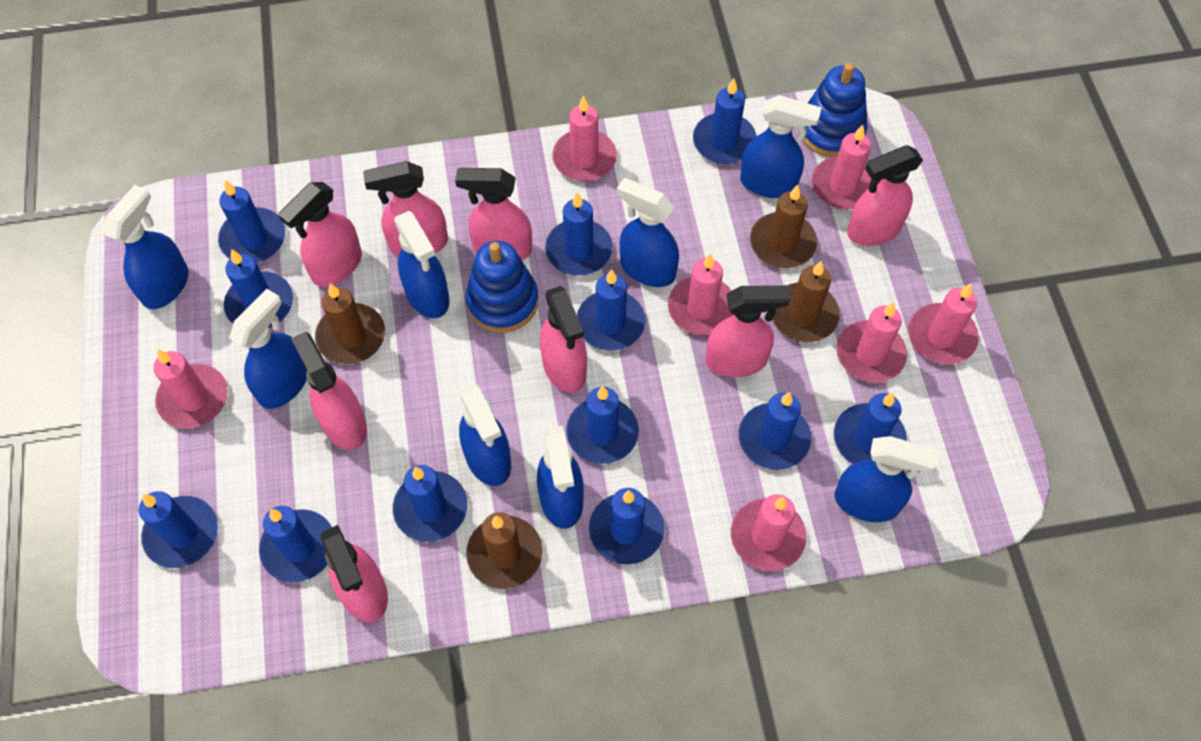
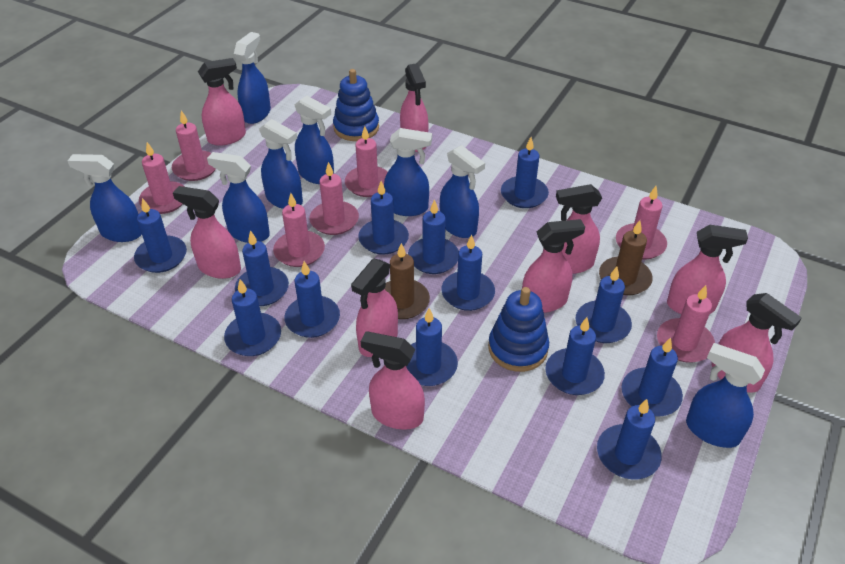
blue candle: [139,491,218,568] [218,180,285,263] [224,249,293,328] [259,506,332,582] [393,465,468,542] [545,192,612,276] [566,386,639,464] [577,269,645,351] [589,488,664,565] [693,78,757,164] [739,392,811,470] [834,393,907,464] = 12 -> [134,198,187,273] [224,279,281,356] [235,230,289,306] [284,261,340,338] [358,181,409,255] [406,308,458,386] [408,199,459,274] [441,234,495,311] [501,137,549,208] [545,317,605,395] [575,267,632,343] [597,399,662,479] [622,337,683,417] = 13
brown candle: [315,283,385,364] [466,512,543,589] [750,185,817,268] [772,261,840,342] = 4 -> [384,243,430,319] [599,220,653,295] = 2
pink spray bottle: [278,182,362,287] [291,332,367,450] [320,525,388,622] [363,161,448,256] [455,168,532,260] [540,286,587,393] [706,285,790,377] [847,145,923,246] = 8 -> [173,186,241,279] [198,58,246,146] [351,259,398,357] [361,331,425,430] [400,63,428,152] [522,219,585,313] [556,184,602,274] [667,225,748,314] [712,293,802,392] = 9

